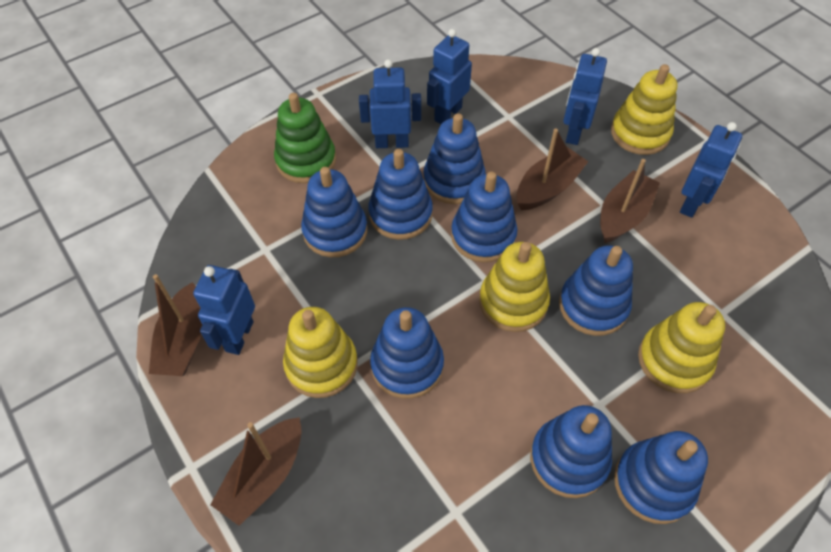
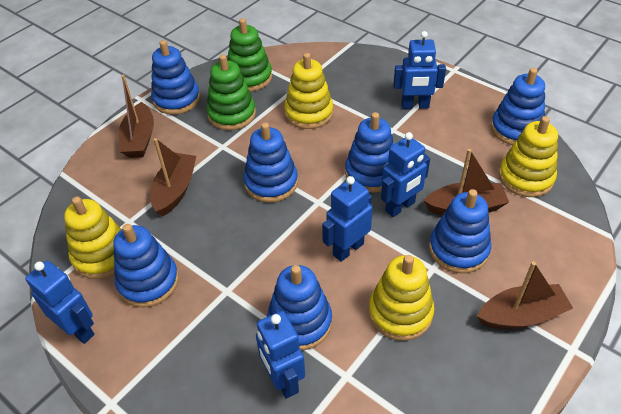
blue stacking toy: [301,167,367,257] [368,149,433,240] [370,307,444,399] [423,113,486,204] [451,172,517,262] [530,405,612,498] [559,245,633,336] [614,431,708,524] = 8 -> [113,224,179,308] [151,40,200,115] [243,122,298,203] [267,265,332,350] [345,112,394,193] [429,189,491,273] [491,68,545,145] = 7
green stacking toy: [274,93,336,183] = 1 -> [206,54,256,130] [227,18,272,92] = 2

